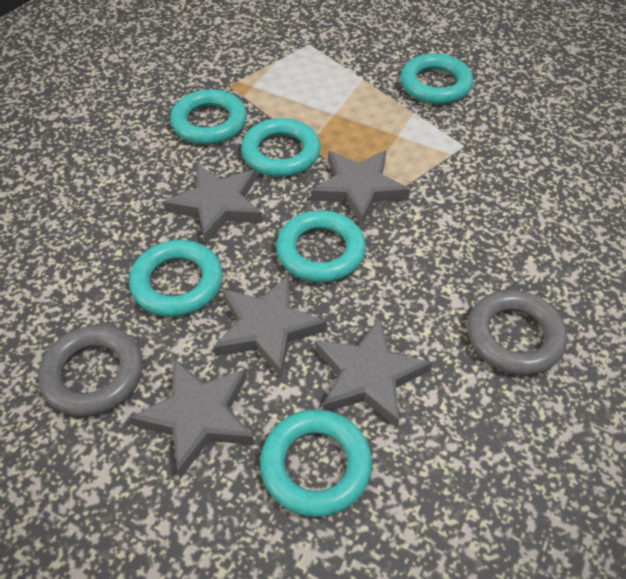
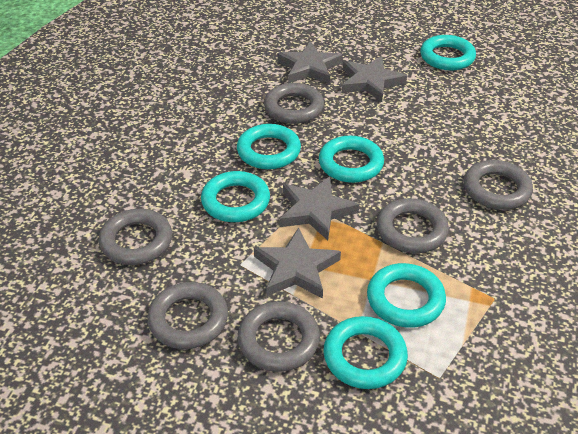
grey ring: [38,325,143,417] [467,290,567,375] = 2 -> [99,209,172,265] [147,282,228,349] [238,301,320,372] [264,83,324,124] [377,198,449,253] [464,160,533,210] = 6
grey star: [129,359,254,478] [164,164,263,244] [213,275,327,378] [311,151,410,226] [315,317,432,429] = 5 -> [254,228,341,299] [277,41,343,84] [280,176,359,240] [342,56,407,102] = 4

